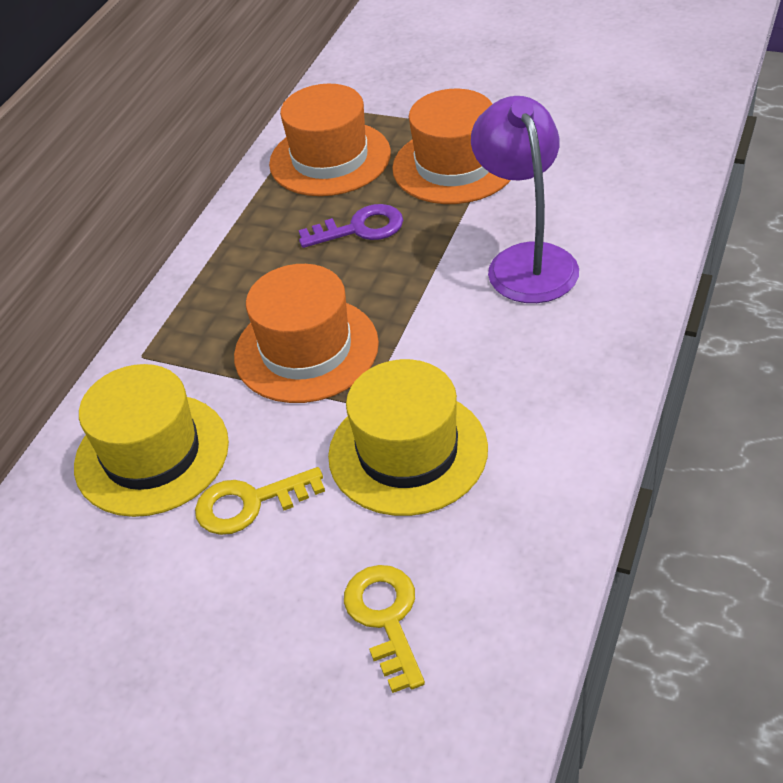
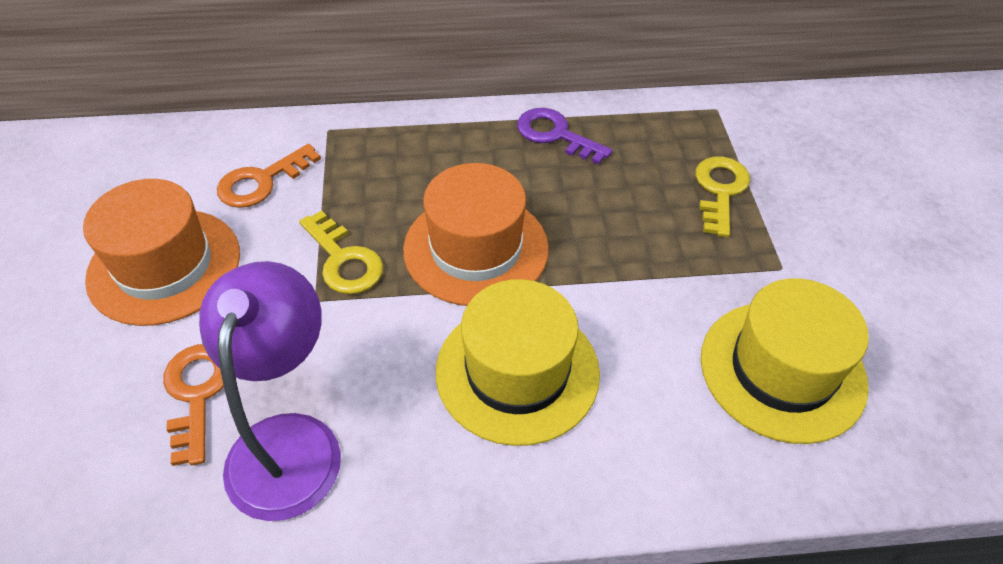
orange hat: [234,264,379,403] [269,84,391,196] [392,89,511,204] = 3 -> [83,179,240,326] [403,163,549,306] = 2
orange key: none = 0 -> [163,344,224,466] [217,144,321,208] = 2

